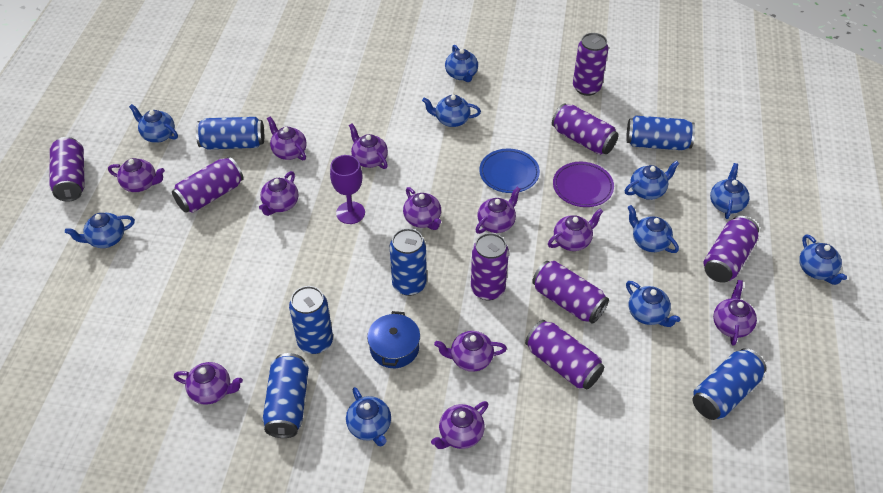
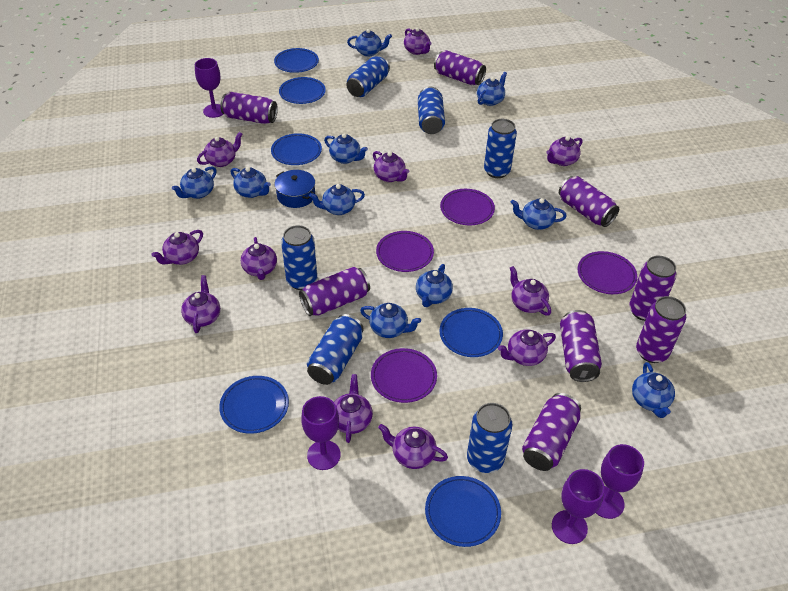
blue plate: [479,149,540,193] = 1 -> [219,376,289,434] [271,133,322,165] [274,48,319,73] [279,77,326,104] [425,476,501,547] [439,308,503,357] = 6
purple goblet: [330,155,365,224] = 1 -> [195,58,223,118] [301,396,341,470] [552,469,605,544] [596,444,644,519] = 4
purple plate: [553,162,614,207] = 1 -> [371,348,437,403] [376,231,434,272] [440,189,495,225] [577,251,637,294] = 4

